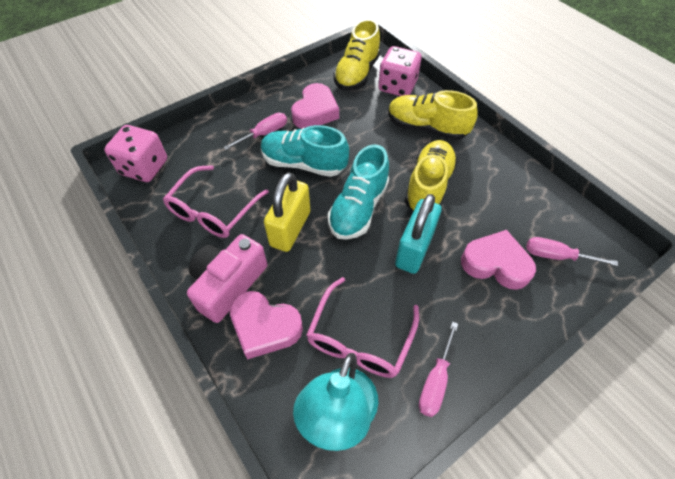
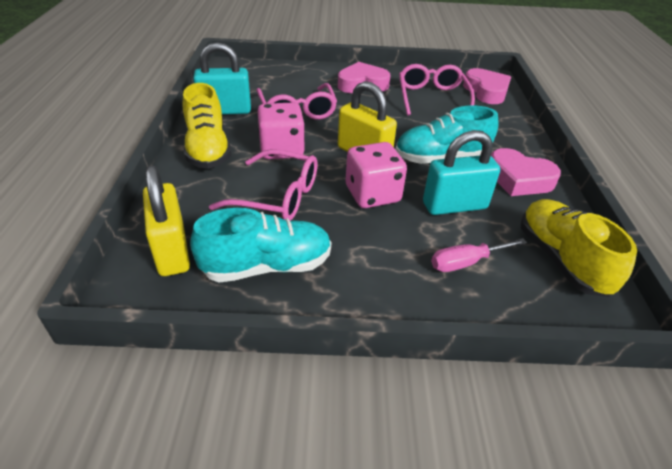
pink camera: [187,234,267,323] = 1 -> none = 0
pink glasses: [163,165,269,238] [306,277,419,378] = 2 -> [209,149,318,221] [256,83,337,120] [399,64,475,116] = 3
pink screwdriver: [223,113,287,150] [419,322,458,417] [526,237,618,266] = 3 -> [431,238,527,272] = 1
turquoise lamp: [293,353,378,451] = 1 -> none = 0
turquoise padlock: [395,194,442,274] = 1 -> [193,42,251,115] [423,130,500,215] = 2
yellow padlock: [264,172,310,252] = 1 -> [143,165,190,276] [338,81,397,152] = 2
yellow shoe: [333,19,380,90] [388,90,478,140] [405,140,458,211] = 3 -> [183,83,231,169] [521,199,637,297] = 2

